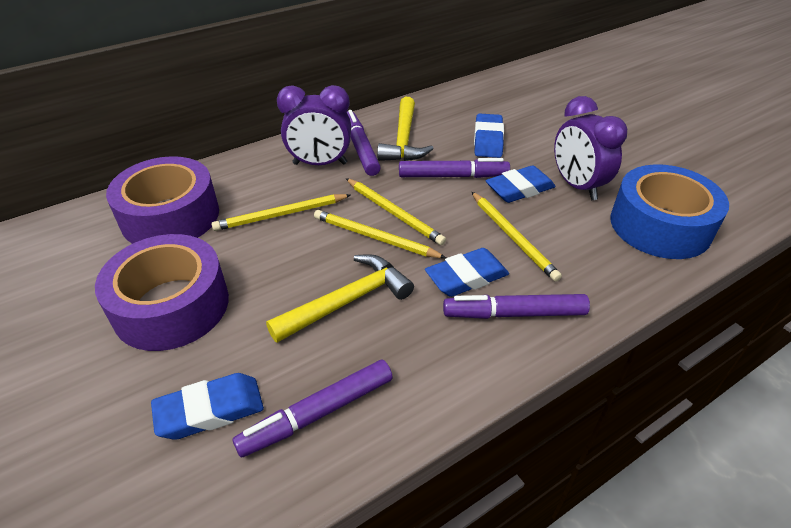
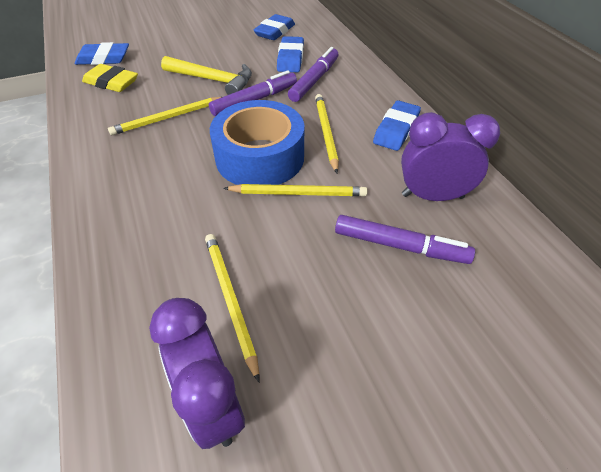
purple marker: [233,360,393,457] [347,110,381,176] [399,158,510,178] [443,294,590,319] = 4 -> [209,70,297,116] [288,47,339,102] [335,215,475,264] = 3
purple tape: [95,234,229,351] [106,156,219,244] = 2 -> none = 0
yellow eraser: none = 0 -> [82,64,138,92] = 1
yellow hammer: [266,254,414,343] [377,97,434,161] = 2 -> [161,56,252,95] = 1

